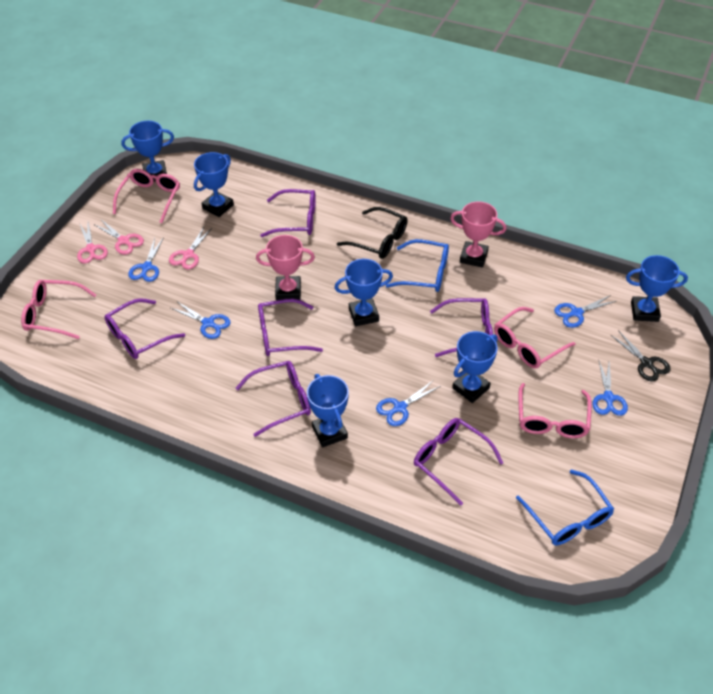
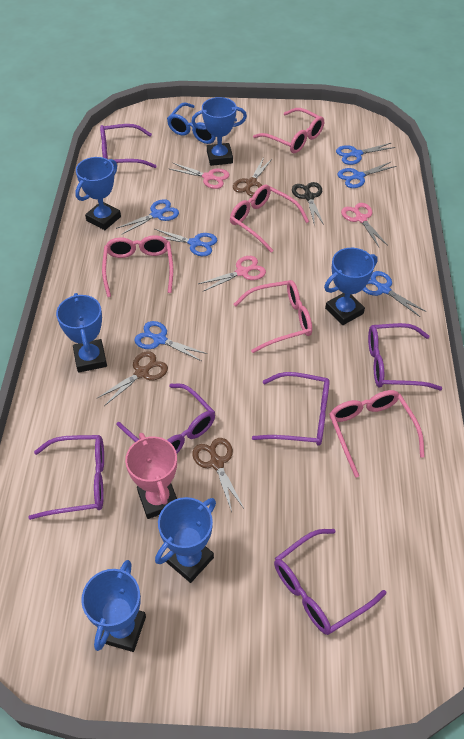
black glasses: [337,207,407,259] = 1 -> none = 0
blue glasses: [386,239,449,292] [516,469,614,545] = 2 -> [167,102,237,144] = 1
blue scissors: [128,237,164,282] [171,302,231,339] [376,380,441,426] [554,295,616,328] [592,361,628,416] = 5 -> [116,199,179,235] [134,321,207,361] [155,229,217,256] [336,143,396,165] [338,161,397,188] [363,271,427,317] = 6
brown scissors: none = 0 -> [97,351,168,406] [192,438,244,512] [233,157,272,197] = 3
pink glasses: [21,280,96,339] [113,169,180,223] [494,307,576,368] [519,383,592,438] = 4 -> [102,235,173,297] [230,185,309,253] [233,280,312,353] [253,108,324,153] [329,390,425,478] = 5
pink trophy: [256,235,315,300] [450,201,506,267] = 2 -> [125,433,177,519] = 1

